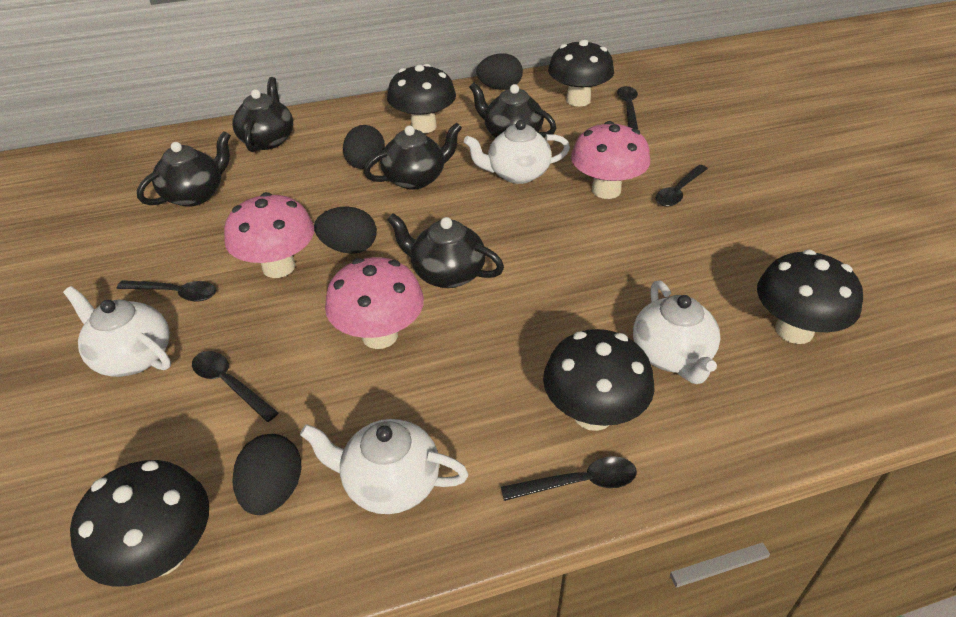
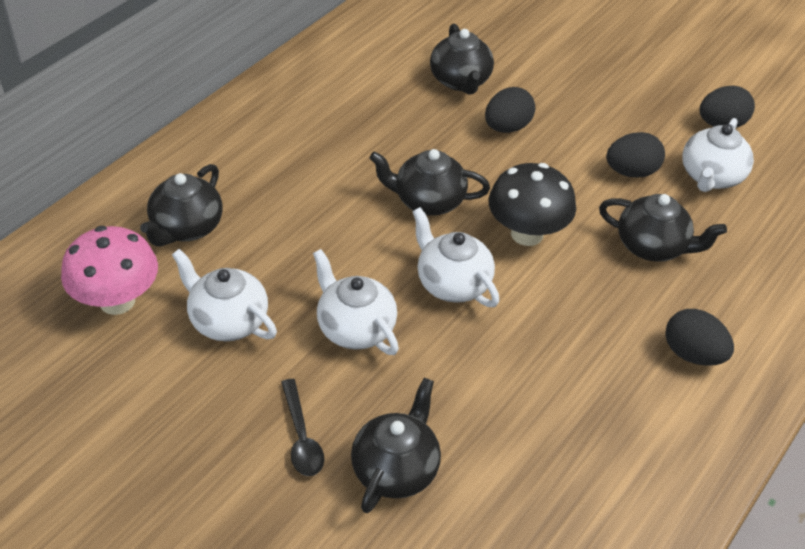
black mushroom: [70,460,209,587] [387,64,456,133] [543,329,654,431] [548,40,614,106] [757,250,863,344] = 5 -> [488,163,576,246] = 1
black spoon: [117,280,216,302] [192,351,279,422] [501,456,637,501] [617,86,638,129] [655,165,708,207] = 5 -> [281,379,324,476] = 1
pink mushroom: [224,192,314,278] [325,257,424,349] [571,121,650,199] = 3 -> [61,226,158,315] = 1

